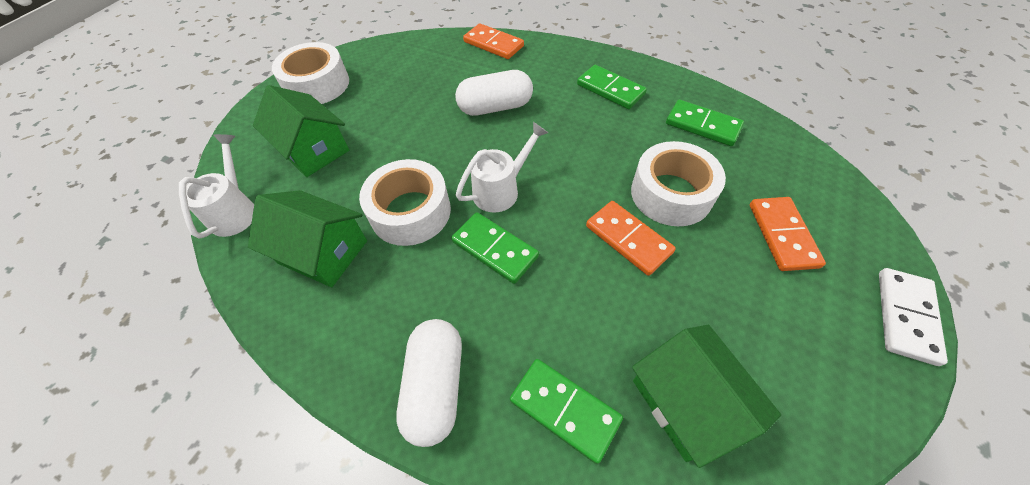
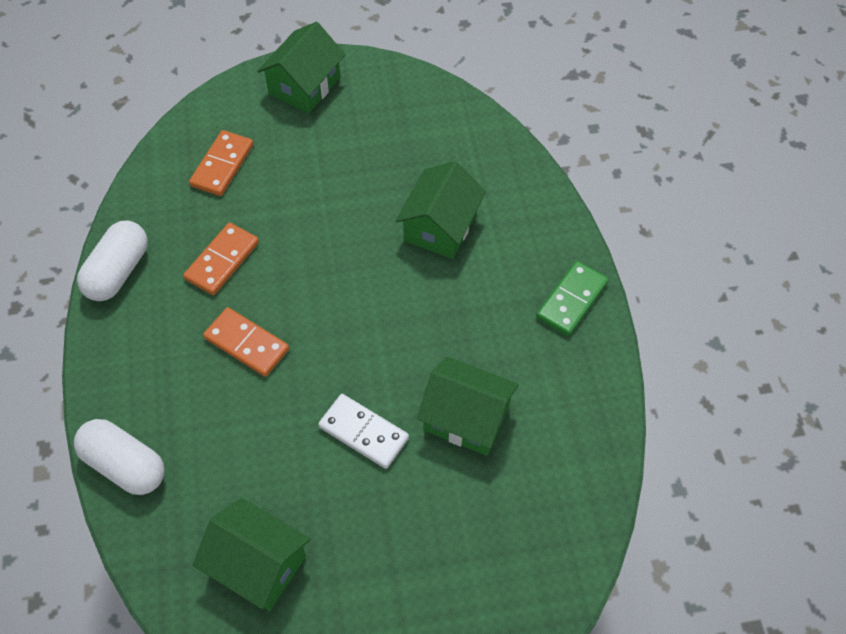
green domino: [451,212,539,284] [510,359,623,464] [577,65,647,109] [666,100,744,146] = 4 -> [536,261,608,336] = 1
green house: [248,190,367,287] [253,85,349,177] [632,325,781,468] = 3 -> [193,497,310,611] [257,22,345,114] [396,161,486,259] [417,356,519,456] = 4
white tape: [272,42,349,104] [359,159,451,246] [631,141,726,226] = 3 -> none = 0
white watering can: [179,134,254,239] [456,122,548,213] = 2 -> none = 0

